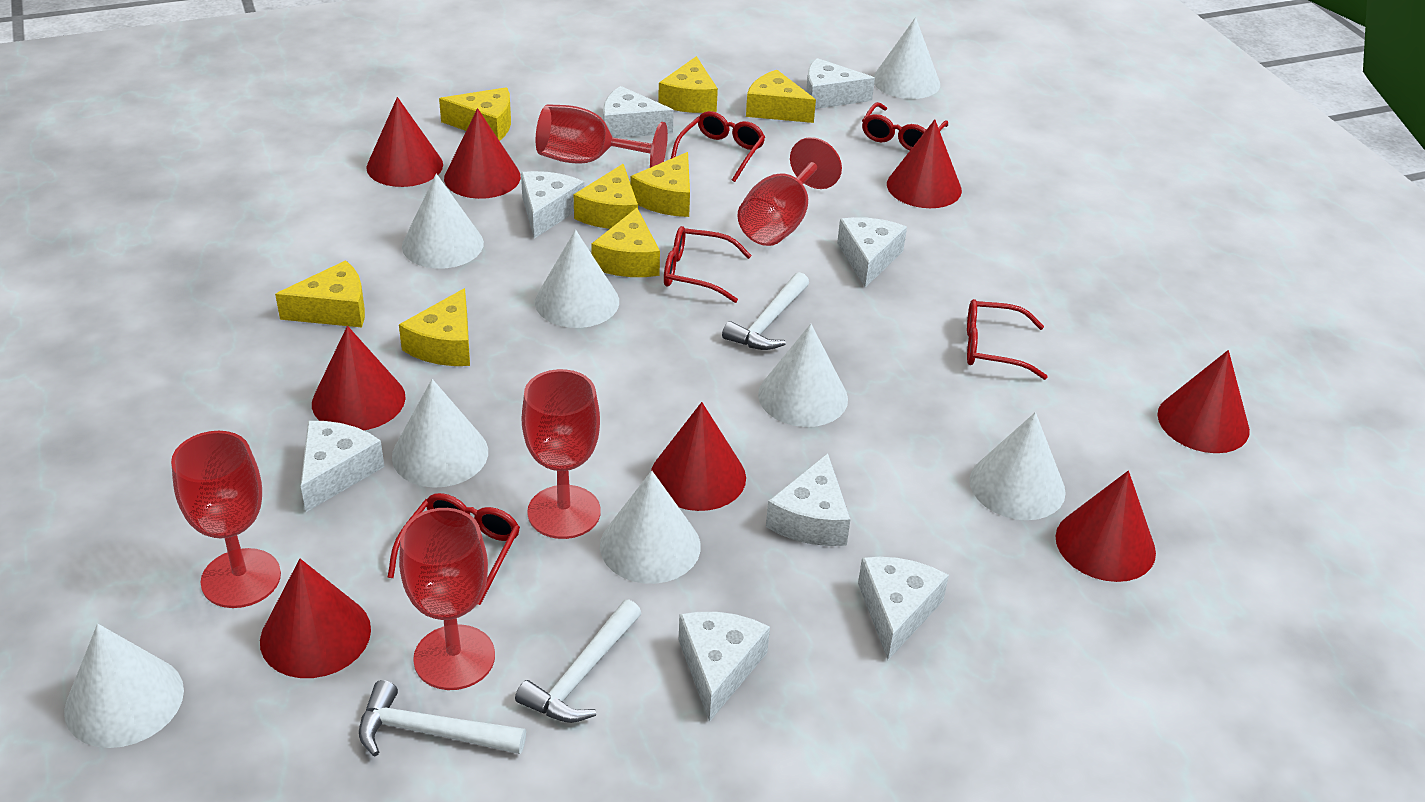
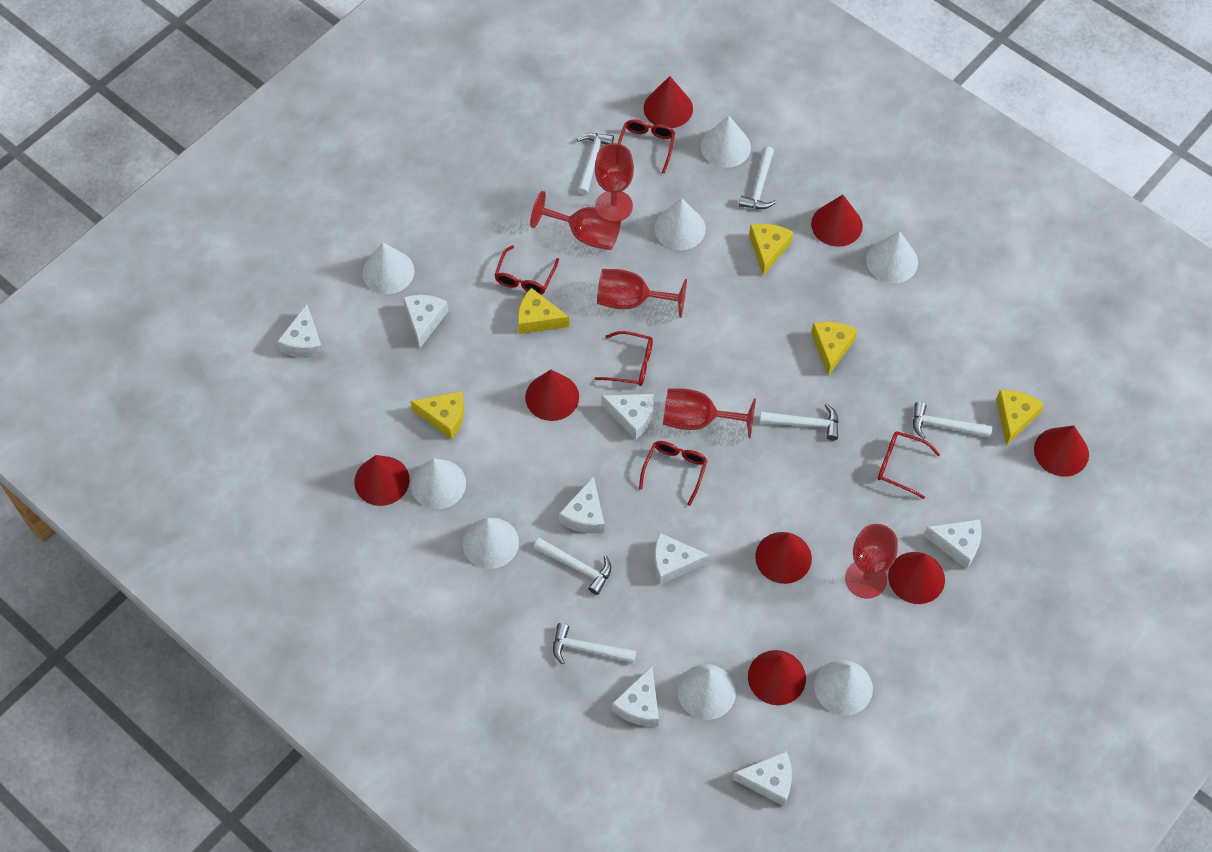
white hammer: [359,680,526,756] [515,600,641,723] [722,272,809,350] = 3 -> [534,538,611,595] [553,623,636,664] [577,133,614,195] [739,146,777,209] [760,403,839,441] [913,402,992,439] = 6
yellow cheese: [275,261,365,328] [399,288,470,366] [439,87,511,141] [574,164,638,229] [591,208,660,277] [631,152,690,217] [658,56,718,113] [746,70,816,123] = 8 -> [410,391,464,439] [518,288,569,334] [749,224,793,276] [811,322,857,376] [996,390,1044,446] = 5

